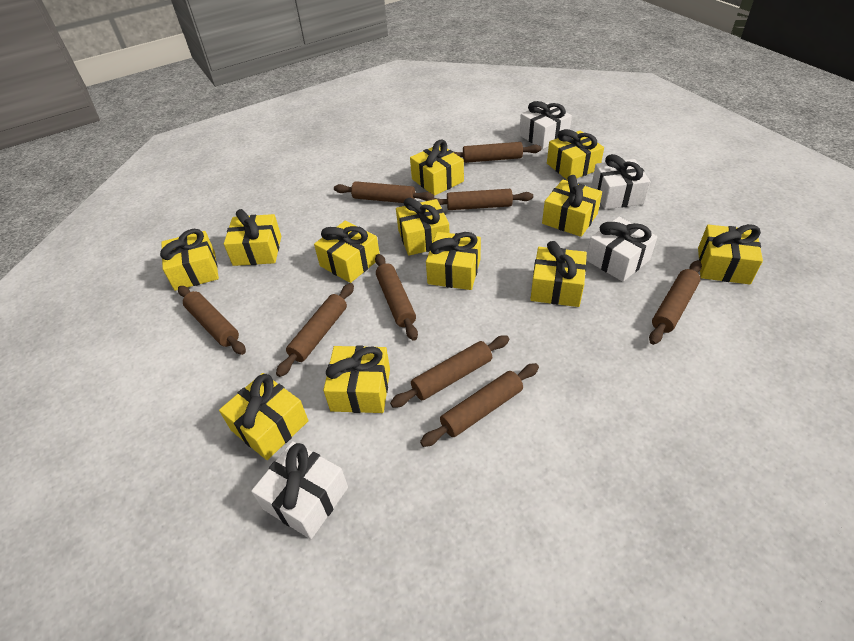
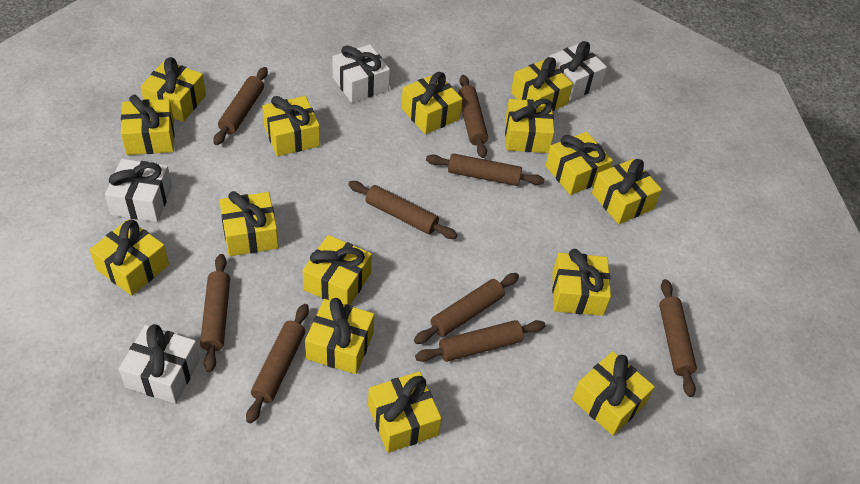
yellow gift: [160,229,219,291] [219,373,308,460] [224,209,281,266] [314,221,380,283] [323,345,390,413] [396,198,449,255] [410,139,464,196] [426,232,481,290] [530,241,587,307] [542,175,602,237] [547,129,604,180] [698,224,763,284] = 12 -> [90,219,169,296] [121,95,175,155] [141,57,206,122] [219,191,279,256] [262,96,320,156] [303,235,372,305] [305,298,374,374] [368,371,442,453] [401,72,463,134] [505,99,554,153] [511,57,573,111] [546,132,613,195] [552,249,611,316] [572,351,655,435] [592,159,662,224] = 15

